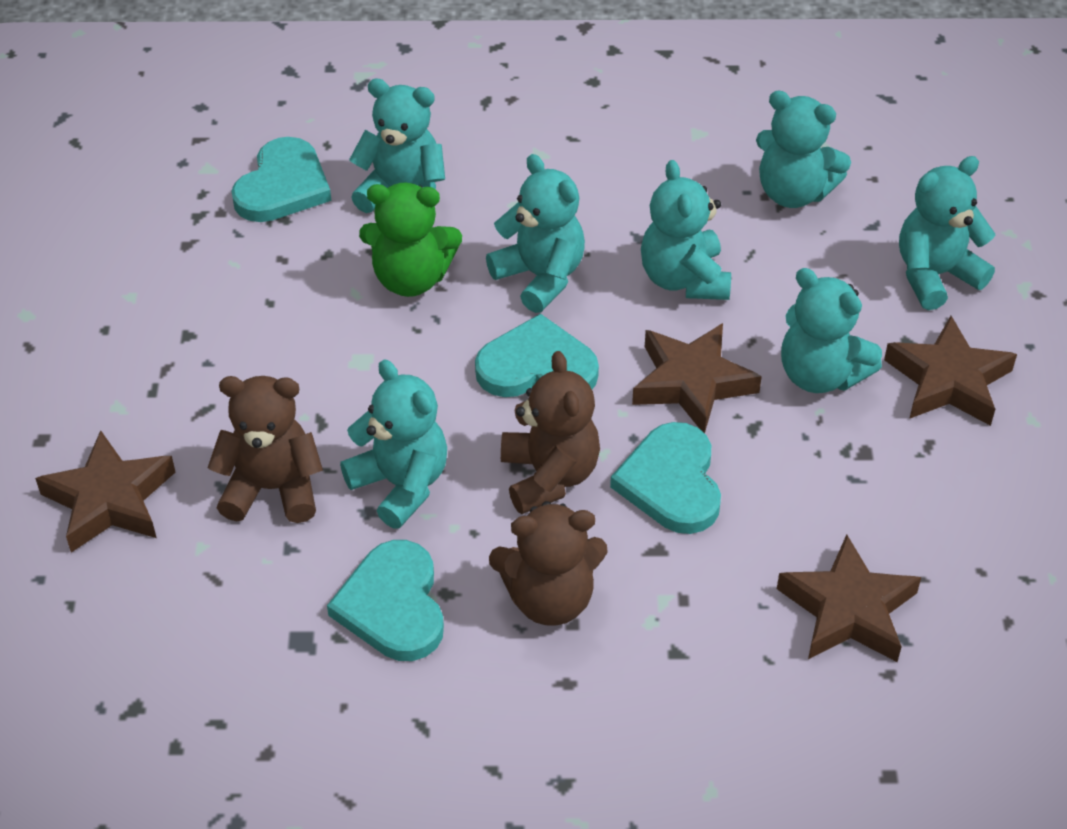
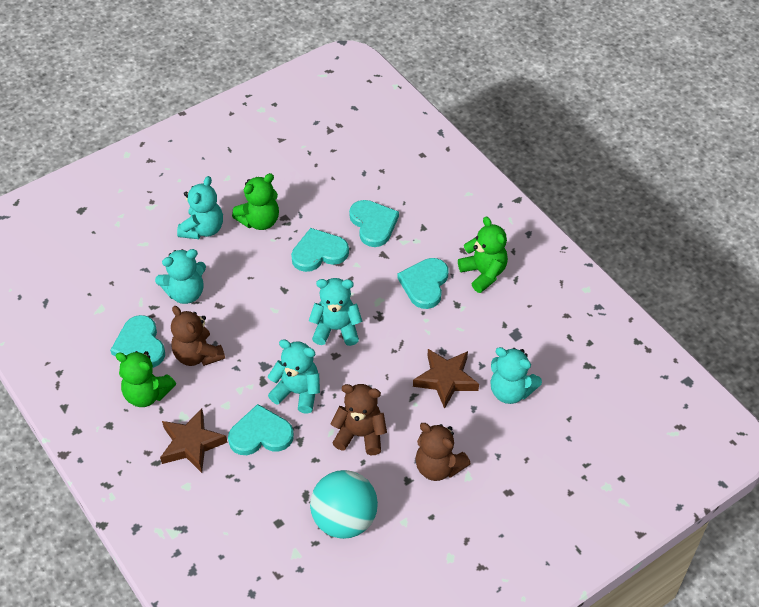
brown star: [35,430,175,553] [632,323,762,433] [777,534,921,662] [884,316,1017,426] = 4 -> [160,409,227,473] [413,349,479,409] = 2
green teddy bear: [359,183,462,297] = 1 -> [115,351,176,407] [232,173,279,230] [458,216,508,293] = 3
turquoise ball: none = 0 -> [310,470,378,539] = 1
turquoise heart: [231,137,331,222] [327,540,444,661] [475,313,599,397] [610,422,721,534] = 4 -> [110,315,165,368] [228,404,294,455] [291,228,349,272] [349,200,399,247] [397,258,449,309] = 5
turquoise teddy bear: [340,360,447,529] [349,78,445,213] [486,154,585,313] [641,160,731,300] [756,90,851,208] [781,268,882,393] [899,156,996,310] = 7 -> [155,249,206,304] [177,176,223,239] [267,339,320,414] [309,278,362,346] [491,347,542,404] = 5

